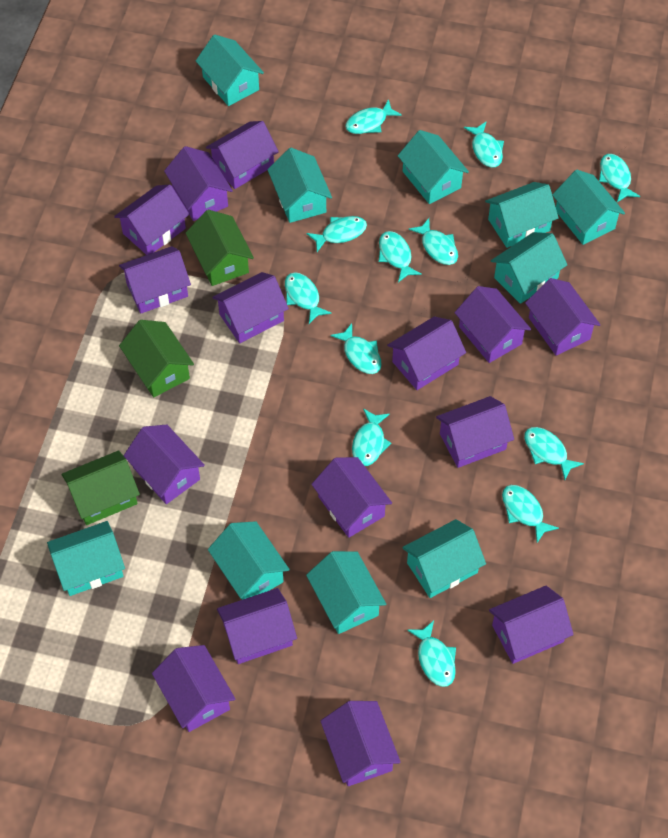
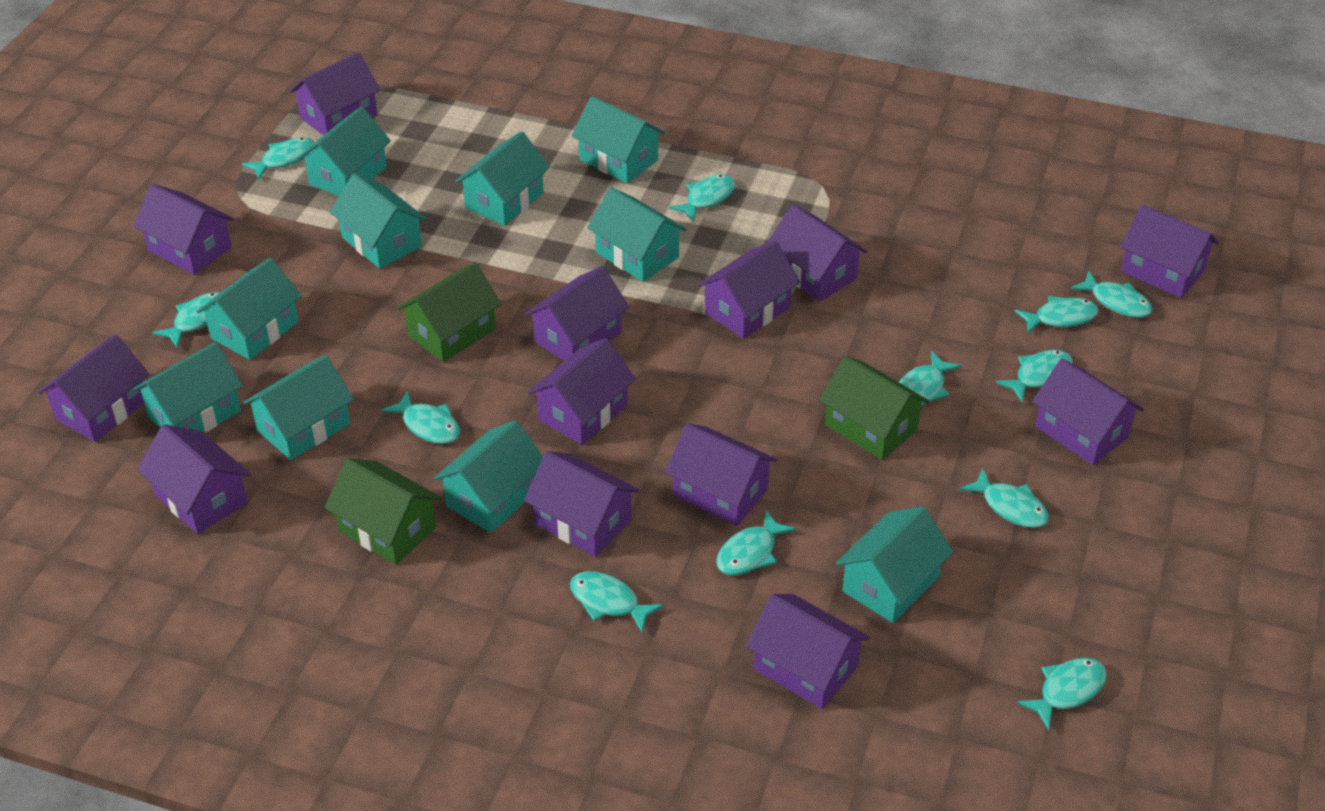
purple house: [114,185,189,255] [119,246,191,314] [124,425,205,504] [152,645,235,732] [164,146,233,221] [206,121,279,189] [213,272,289,343] [217,588,297,664] [311,457,392,538] [320,701,401,786] [387,316,466,390] [436,396,514,468] [454,286,531,363] [489,586,574,664] [525,278,600,356] = 15 -> [38,334,149,442] [133,184,234,275] [137,424,251,534] [289,53,381,135] [524,451,640,557] [525,266,629,361] [528,338,636,445] [665,423,777,526] [698,241,800,339] [746,594,870,709] [767,204,867,302] [1032,359,1144,465] [1120,205,1219,298] = 13

